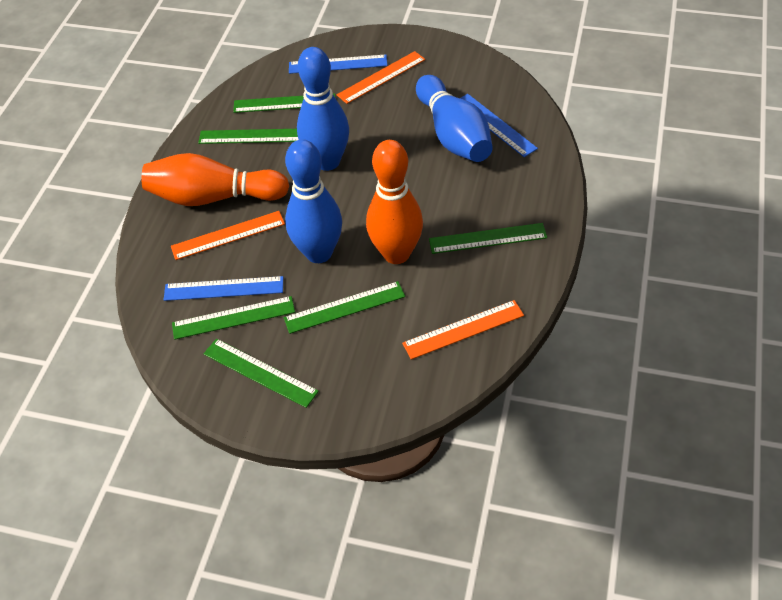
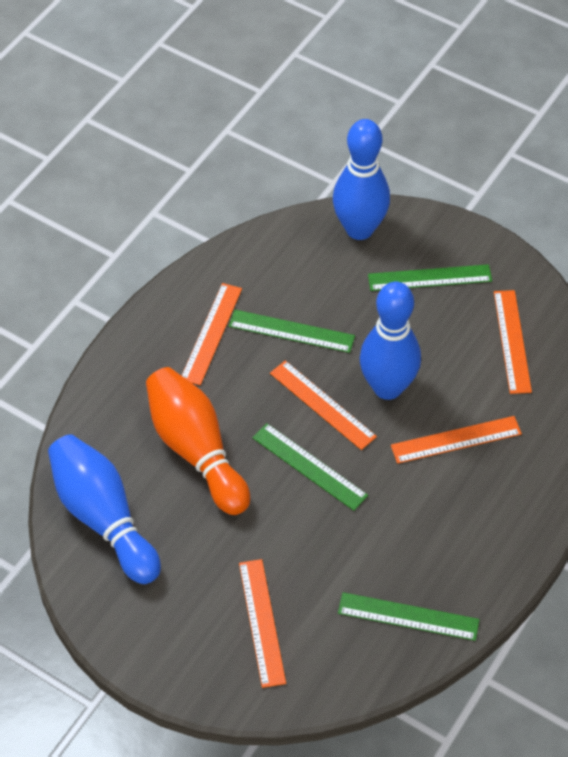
blue ruler: [164,276,283,301] [289,55,388,74] [460,94,538,157] = 3 -> none = 0
green ruler: [172,296,295,340] [198,129,299,144] [204,339,319,408] [233,93,335,113] [284,281,405,334] [429,223,547,254] = 6 -> [229,310,355,353] [252,423,368,511] [338,592,479,641] [368,264,492,291] = 4
orange bowling pin: [142,153,289,206] [366,140,423,264] = 2 -> [146,367,250,515] = 1
orange ruler: [171,211,285,260] [337,51,425,104] [402,300,524,360] = 3 -> [181,283,242,385] [239,559,286,688] [270,360,377,450] [391,416,522,464] [494,290,532,394] = 5

